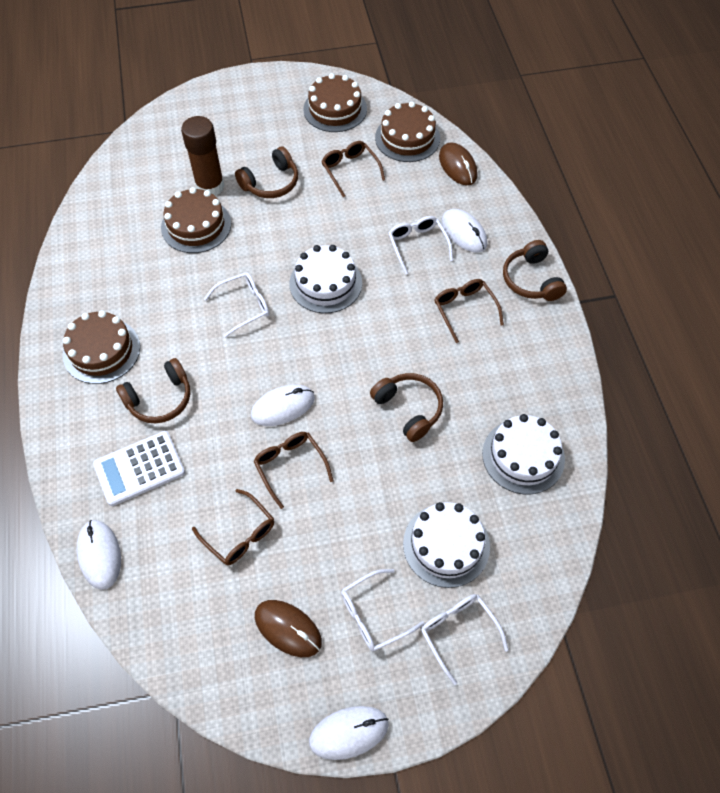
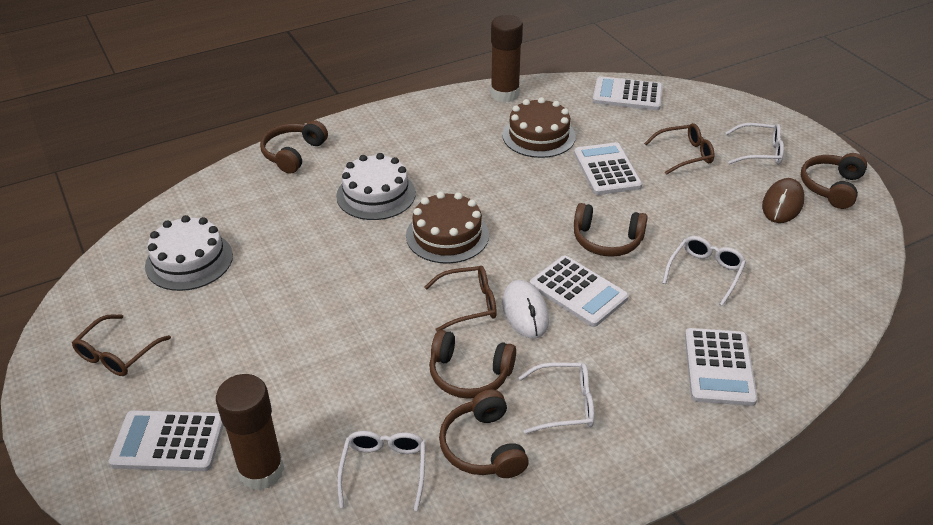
brown cake: [63,310,140,384] [161,187,231,253] [303,73,367,132] [375,101,440,162] = 4 -> [406,192,489,264] [502,97,576,158] = 2
brown glasses: [192,489,274,565] [253,432,334,509] [321,141,385,197] [434,279,504,343] = 4 -> [72,314,171,376] [424,266,497,332] [644,123,715,175] = 3
brown glue stick: [181,116,225,196] = 1 -> [216,374,284,490] [491,15,523,102] = 2
brown headphones: [116,358,190,424] [235,147,298,198] [370,373,443,442] [503,240,567,301] = 4 -> [260,120,328,174] [429,330,516,399] [439,390,529,478] [574,203,648,257] [801,153,867,209] = 5
brown mouse: [255,600,322,657] [439,142,478,185] = 2 -> [762,178,805,223] = 1
white cake: [289,245,362,313] [403,502,490,588] [482,414,565,494] = 3 -> [145,215,233,291] [336,153,416,220] = 2
white calculator: [93,431,185,506] = 1 -> [109,410,224,471] [530,255,629,327] [574,142,642,195] [593,76,663,110] [685,328,757,406] = 5
white mouse: [76,520,121,590] [251,384,315,426] [309,706,388,760] [442,209,487,252] = 4 -> [502,280,549,338] = 1

